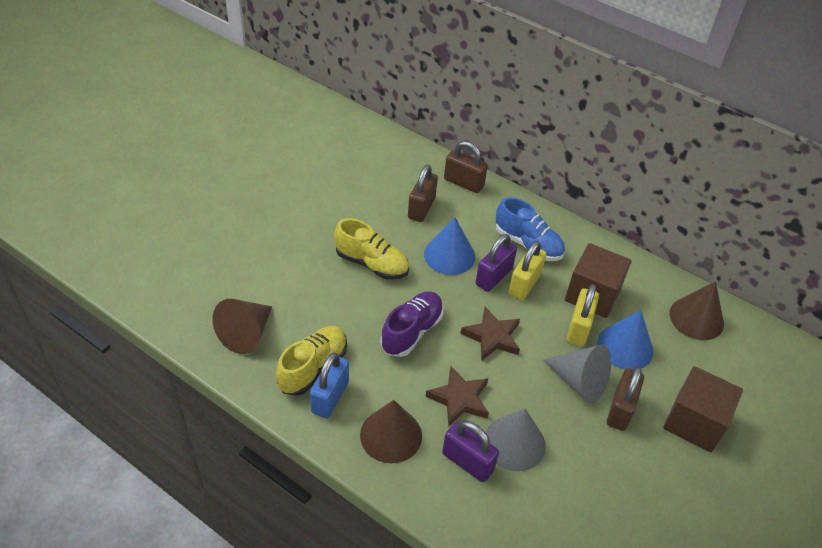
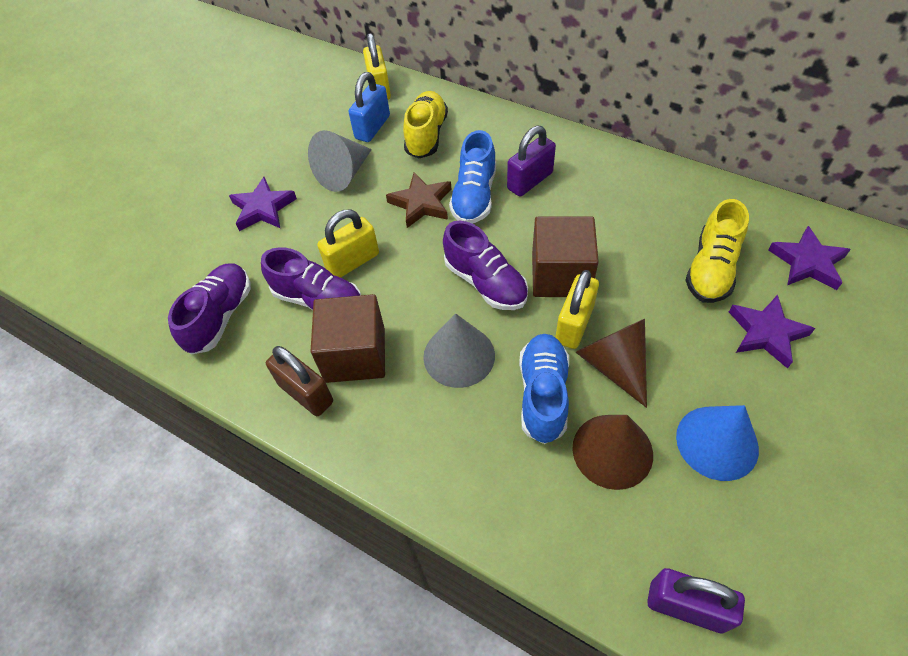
blue cone: [424,217,475,275] [597,310,653,369] = 2 -> [676,405,759,481] = 1
blue shoe: [496,197,565,261] = 1 -> [449,130,496,224] [519,334,569,444] = 2
brown cone: [213,299,272,354] [360,400,422,463] [670,281,724,340] = 3 -> [572,415,653,490] [575,319,647,408] = 2
brown padlock: [408,165,438,222] [444,141,488,193] [607,366,644,431] = 3 -> [266,346,333,416] = 1
brown star: [425,366,489,427] [461,307,520,360] = 2 -> [386,172,452,228] = 1
purple shoe: [381,292,444,357] = 1 -> [168,264,251,355] [261,247,361,310] [443,221,528,310] = 3
purple star: none = 0 -> [229,177,297,231] [729,295,815,369] [768,226,851,290] = 3
yellow padlock: [508,241,547,300] [567,284,599,346] = 2 -> [317,210,379,278] [363,33,391,100] [555,270,599,349] = 3

